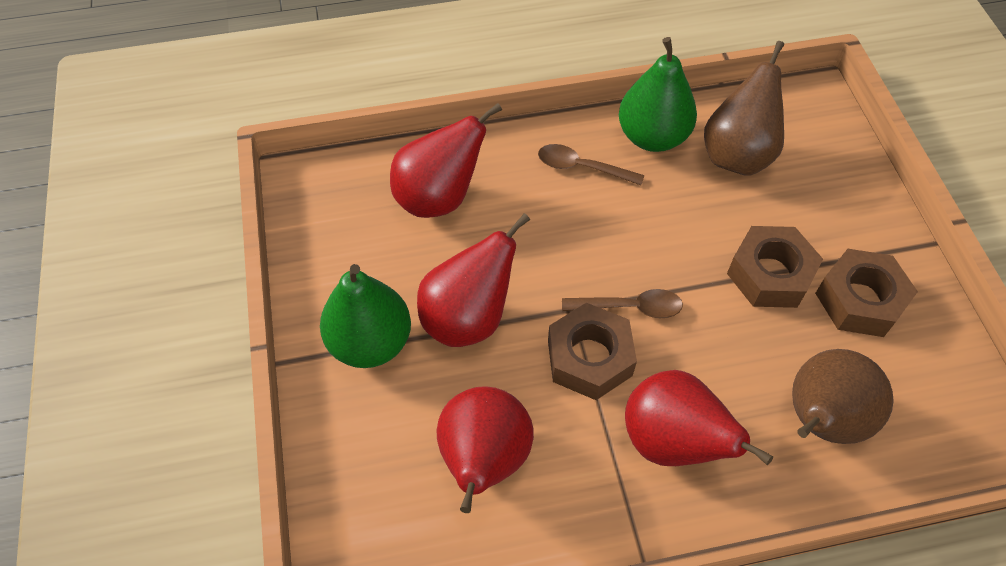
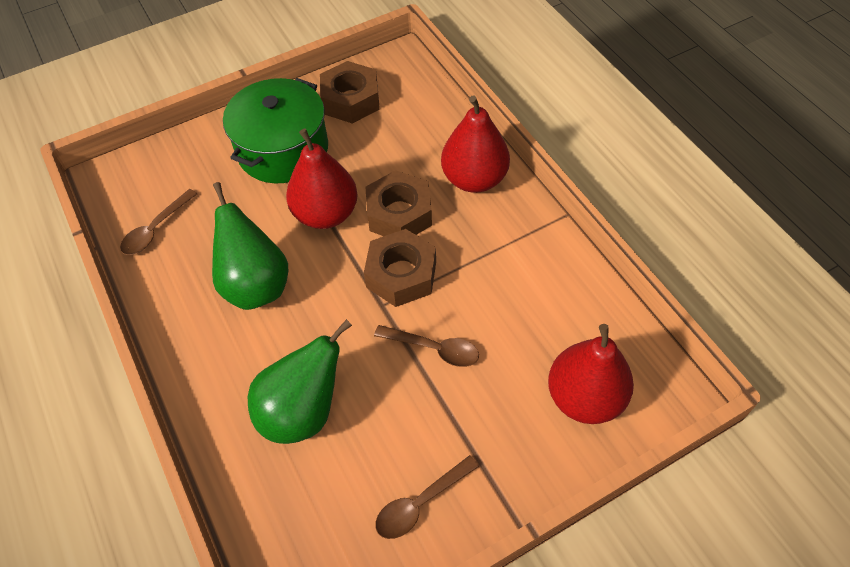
brown pear: [704,41,784,176] [792,349,894,444] = 2 -> none = 0
brown spoon: [538,144,644,185] [562,289,683,318] = 2 -> [120,189,197,255] [374,325,479,367] [375,455,479,539] = 3
green pot: none = 0 -> [223,78,328,183] = 1
red pear: [390,103,502,218] [417,213,530,347] [436,386,534,513] [625,370,773,466] = 4 -> [286,129,358,229] [441,95,510,193] [548,324,634,424] = 3

